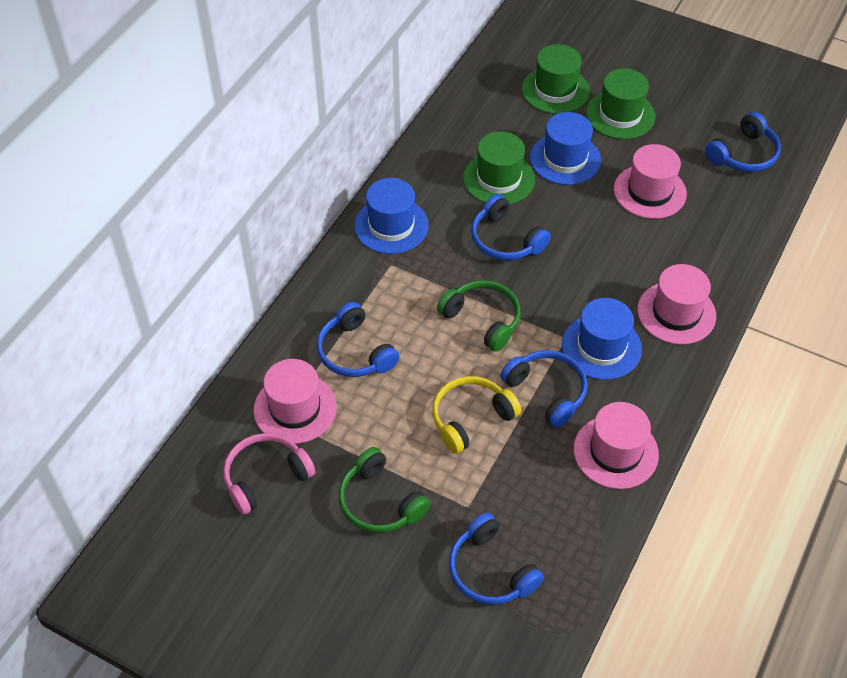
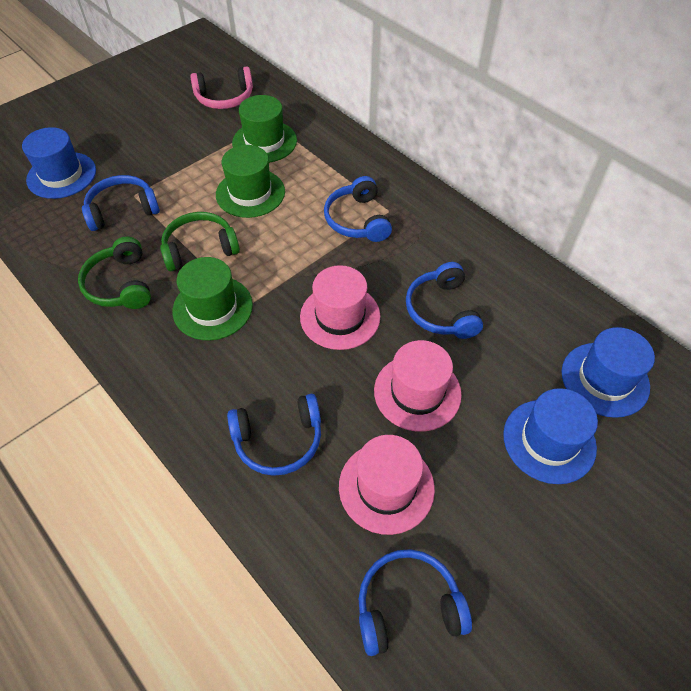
pink hat: [253,359,337,444] [574,402,659,489] [614,144,687,219] [637,264,716,345] = 4 -> [300,265,381,350] [339,435,435,535] [374,340,462,432] = 3
yellow headphones: [432,376,521,454] = 1 -> none = 0

